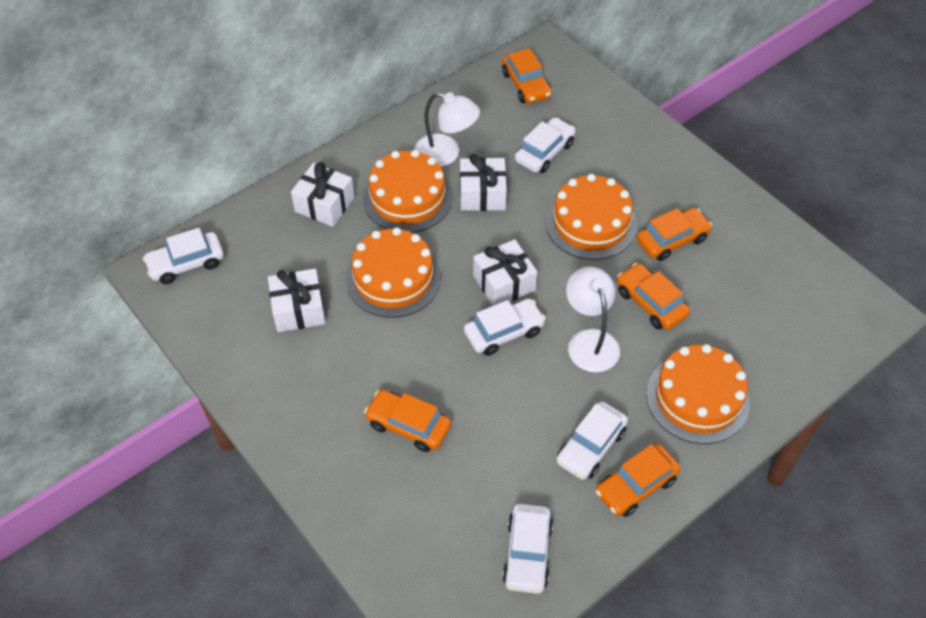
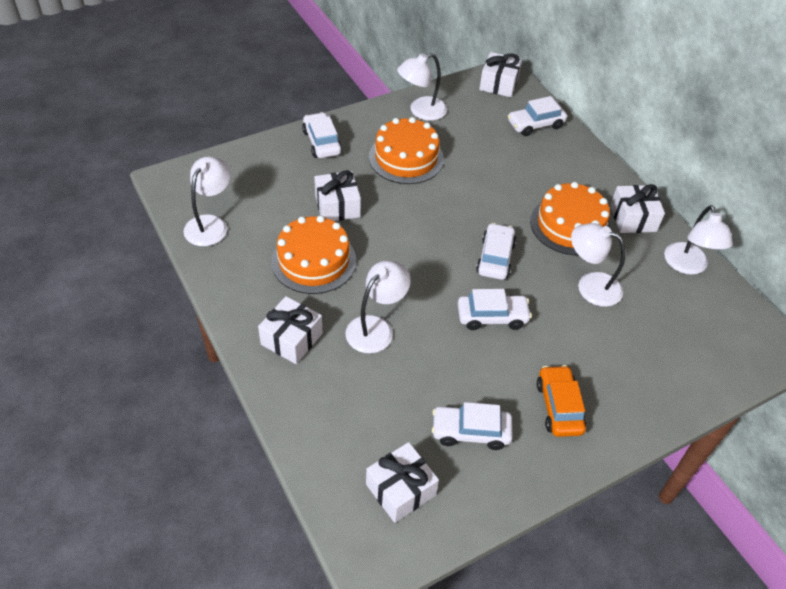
orange cake: [346,227,441,318] [363,150,453,233] [546,174,637,260] [646,344,750,444] = 4 -> [271,215,356,294] [369,117,444,184] [530,182,611,255] = 3
orange car: [364,390,451,452] [502,48,551,104] [595,444,681,517] [617,263,690,330] [637,208,712,261] = 5 -> [537,365,586,437] = 1
white gift: [268,269,326,332] [291,162,354,227] [460,154,507,211] [473,239,537,306] = 4 -> [258,296,323,364] [314,170,361,221] [366,442,439,523] [479,52,522,97] [610,184,665,233] = 5
white lamp: [414,92,480,167] [566,267,620,372] = 2 -> [183,157,231,246] [345,261,411,353] [397,53,447,121] [571,223,625,307] [664,205,733,275] = 5

